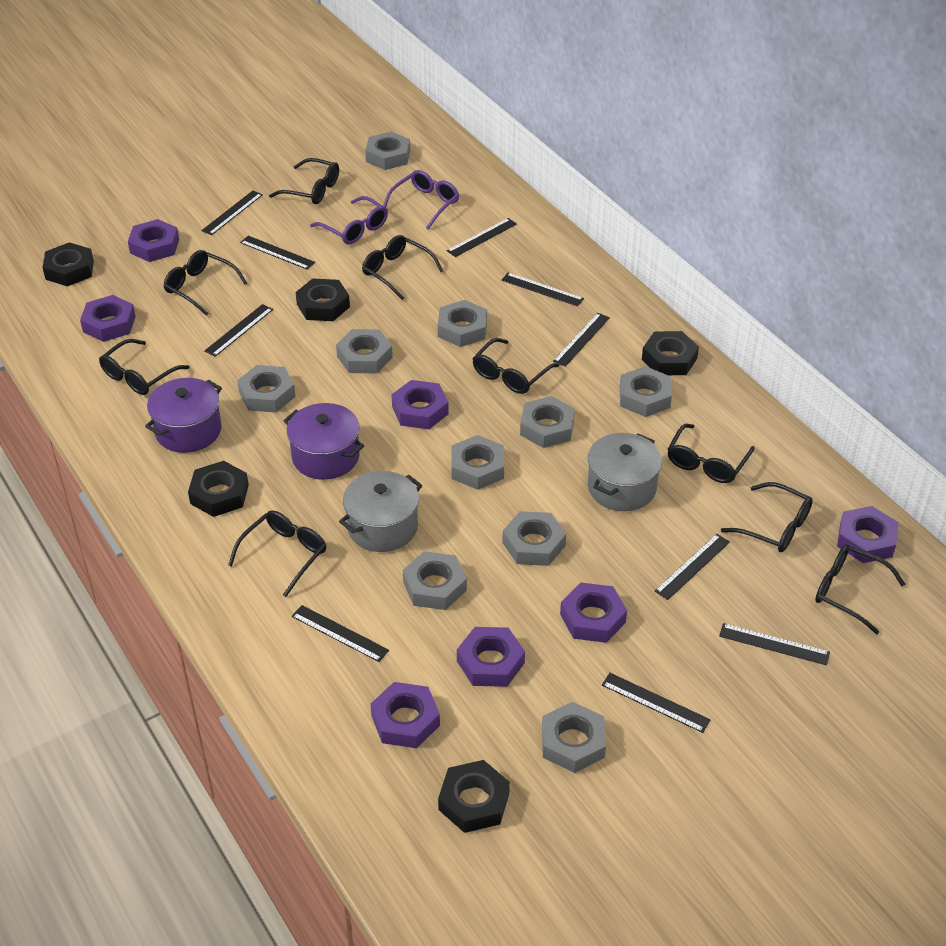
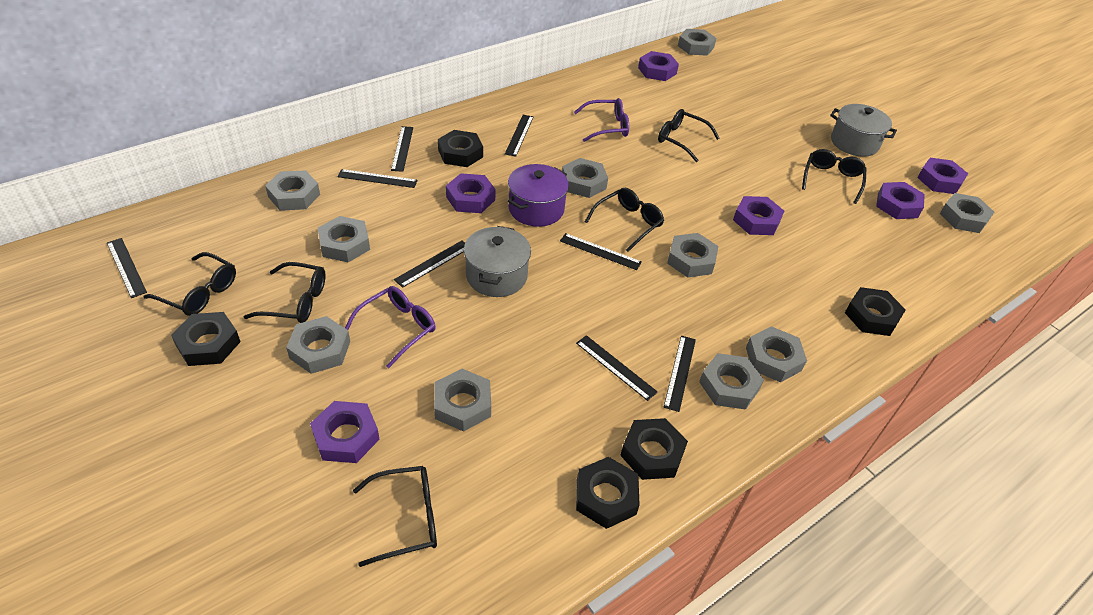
black glasses: [99,339,190,395] [164,250,248,316] [228,510,326,597] [269,158,339,204] [362,235,443,300] [472,338,559,394] [668,424,755,483] [721,482,813,552] [815,544,905,634] = 9 -> [143,252,236,316] [244,262,326,323] [353,466,437,567] [585,188,664,252] [658,109,719,162] [802,149,866,204] = 6
black ruler: [201,191,263,235] [204,304,273,357] [240,236,315,270] [292,605,389,662] [447,218,517,257] [501,273,584,306] [553,313,610,367] [602,673,711,733] [655,534,730,600] [719,623,830,665] = 10 -> [107,238,147,298] [337,169,418,188] [391,126,413,172] [394,241,465,288] [505,115,533,157] [560,233,642,270] [576,335,658,401] [664,335,696,412] = 8
purple nut: [80,295,136,342] [128,219,179,262] [370,682,440,748] [392,380,449,429] [457,627,525,687] [560,583,627,643] [837,506,899,563] = 7 -> [310,401,380,463] [446,173,496,213] [638,51,679,81] [733,196,784,235] [876,182,925,219] [917,158,968,194] = 6
purple pot: [145,378,222,453] [283,403,364,480] = 2 -> [508,164,569,227] = 1

